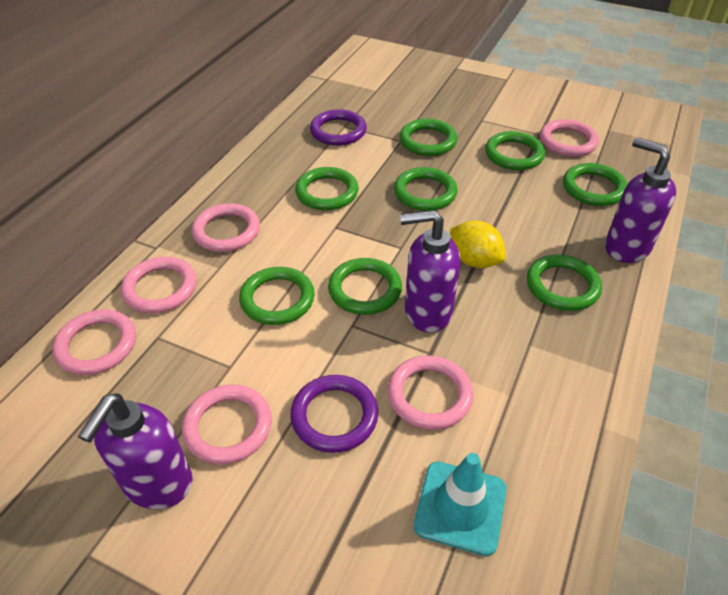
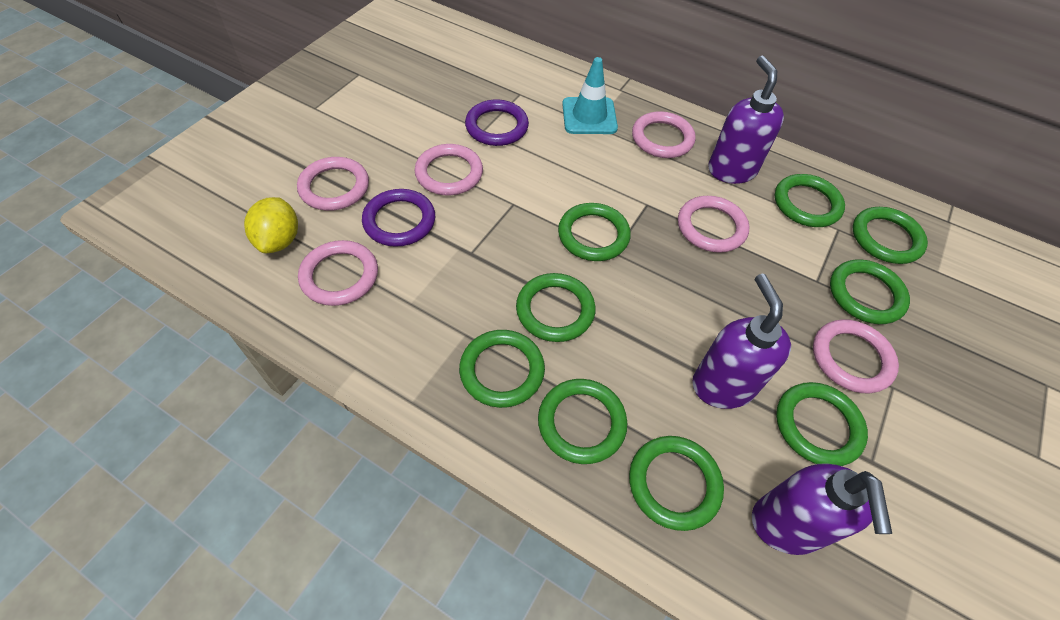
green ring: [239,267,315,325] [295,167,359,210] [328,258,402,315] [394,167,458,211] [399,119,457,156] [485,131,545,170] [527,254,602,311] [563,163,627,206] = 8 -> [459,330,545,408] [516,273,596,342] [538,379,627,464] [558,203,631,261] [629,436,724,531] [775,174,845,227] [776,382,868,466] [830,259,910,324] [853,207,928,264] = 9

